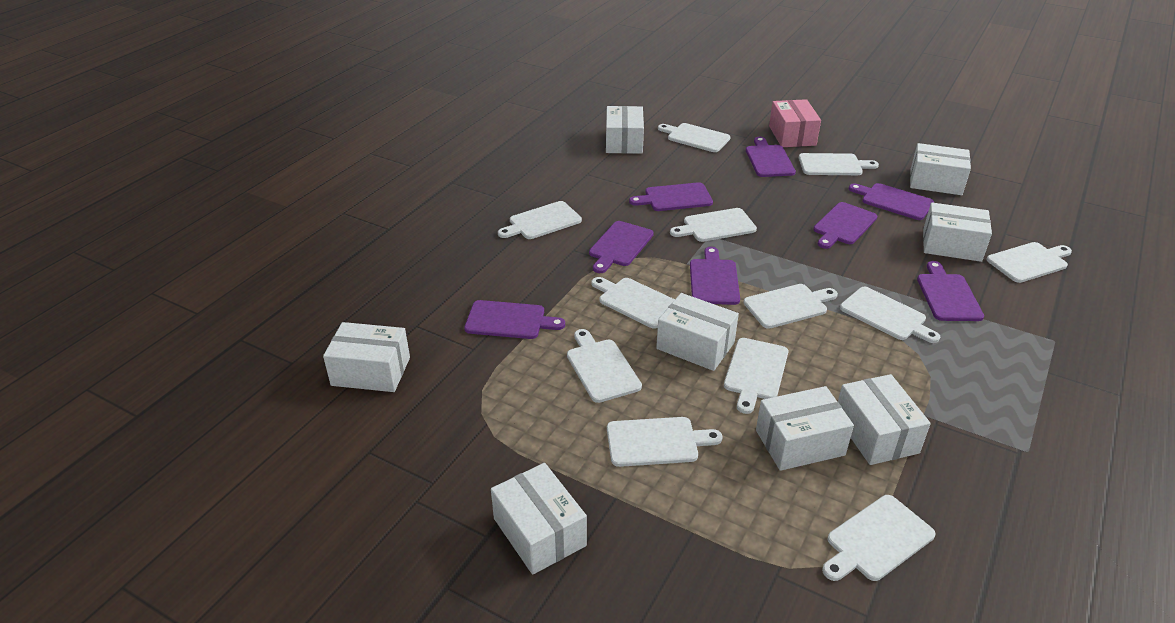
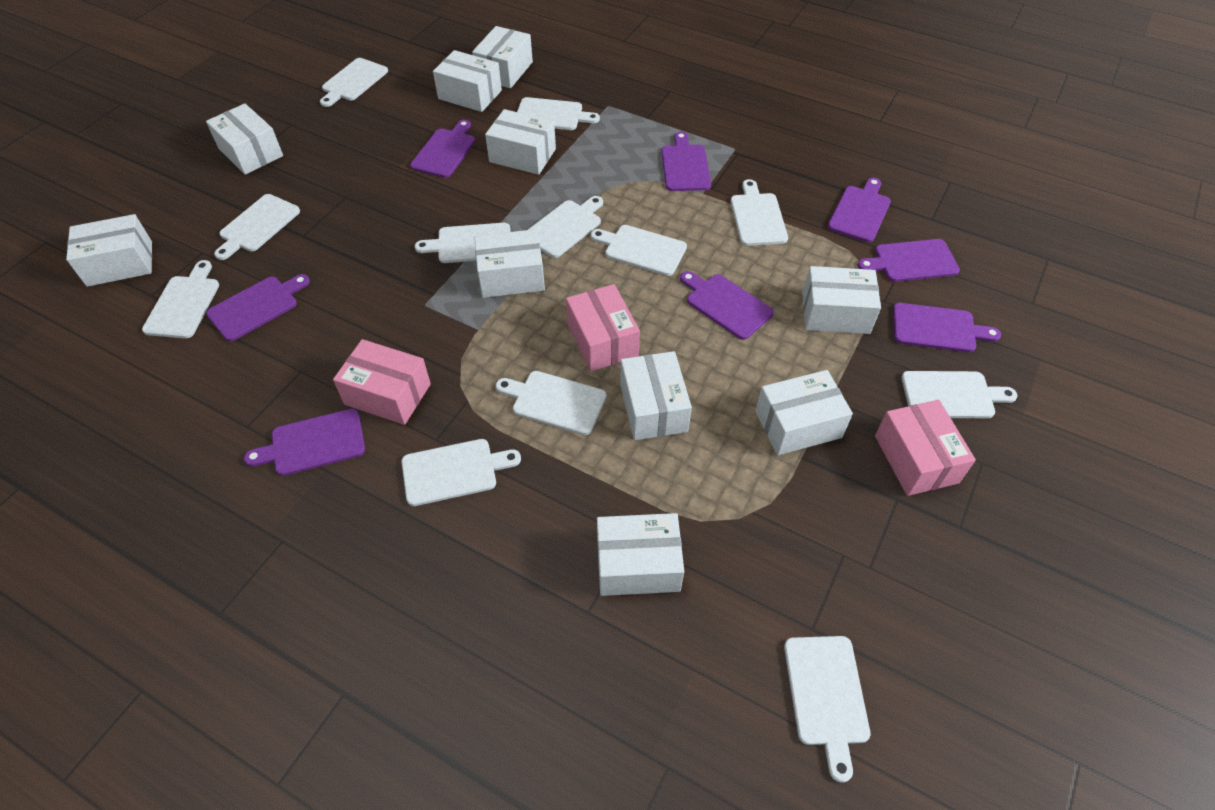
pink box: [769,99,821,147] = 1 -> [333,339,431,425] [566,284,640,371] [875,400,976,496] = 3
white box: [323,322,410,392] [491,463,587,575] [606,106,644,154] [656,293,739,371] [756,386,854,471] [838,374,931,465] [910,143,971,195] [923,203,992,262] = 8 -> [66,214,152,287] [206,103,283,175] [433,50,502,112] [472,26,533,88] [474,229,545,298] [485,109,556,175] [597,513,684,596] [620,351,692,440] [755,370,853,455] [802,266,881,334] = 10

